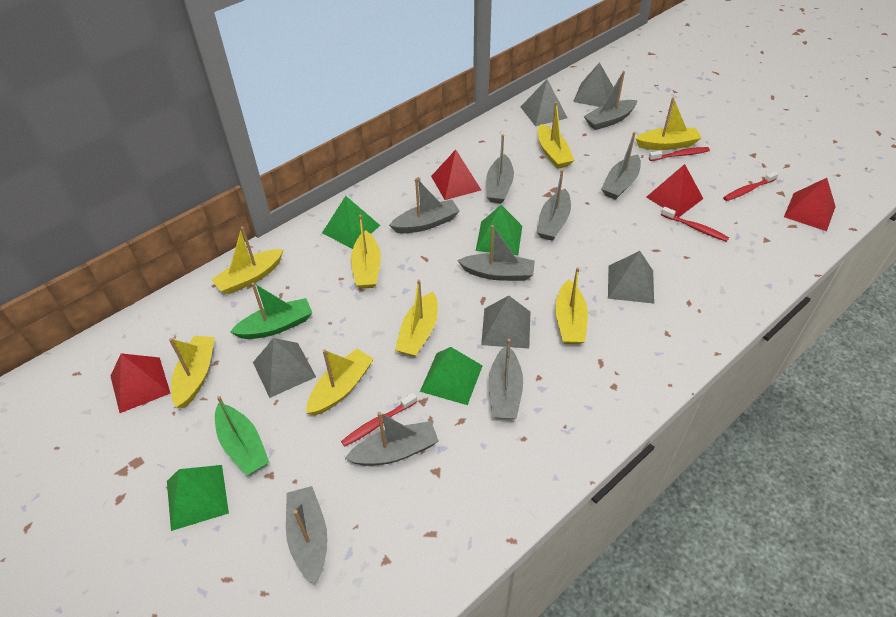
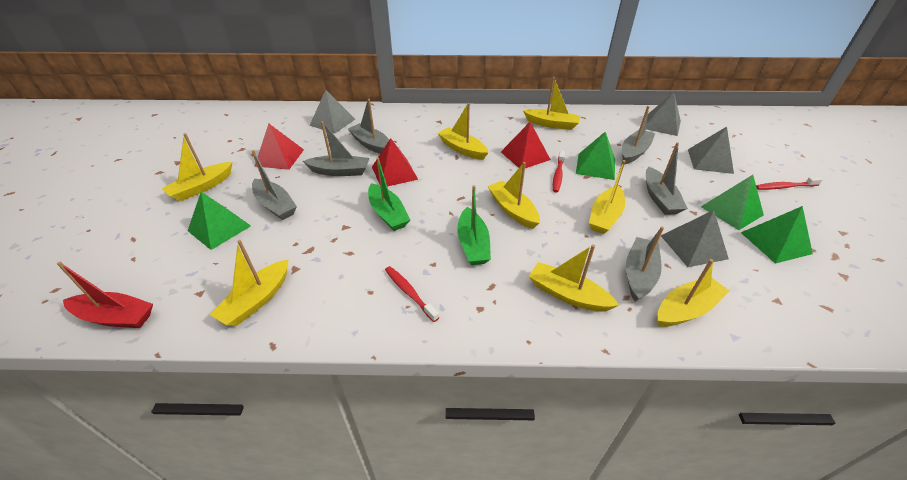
grey boat: [286,486,328,584] [345,412,439,466] [389,178,459,233] [457,225,535,281] [486,134,514,204] [489,339,523,419] [537,169,571,241] [584,71,638,130] [601,132,641,200] = 9 -> [252,150,297,220] [303,121,369,176] [348,99,389,154] [622,106,655,165] [626,226,664,302] [646,142,688,215] = 6
grey pyramid: [253,338,316,398] [481,295,530,348] [520,79,567,126] [573,62,614,107] [608,251,654,304] = 5 -> [309,90,355,134] [646,92,681,136] [661,210,729,267] [688,127,734,174] = 4
red boat: none = 0 -> [57,262,153,328] = 1
red pyramid: [111,353,171,413] [431,150,481,200] [646,164,703,217] [784,178,836,231] = 4 -> [255,123,304,170] [372,138,418,187] [501,122,551,168] = 3
red toothbrush: [341,393,417,447] [649,147,710,161] [661,207,729,242] [723,171,779,201] = 4 -> [385,266,439,322] [553,151,565,192] [756,177,823,190] = 3

